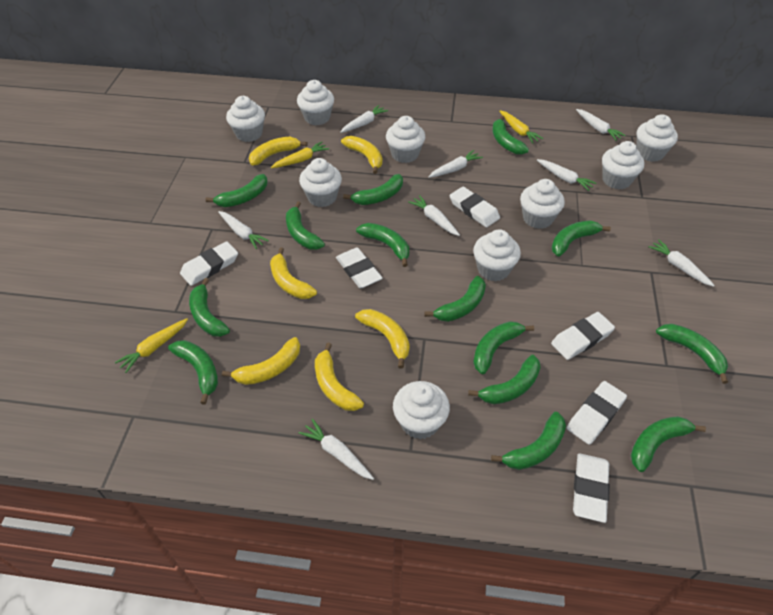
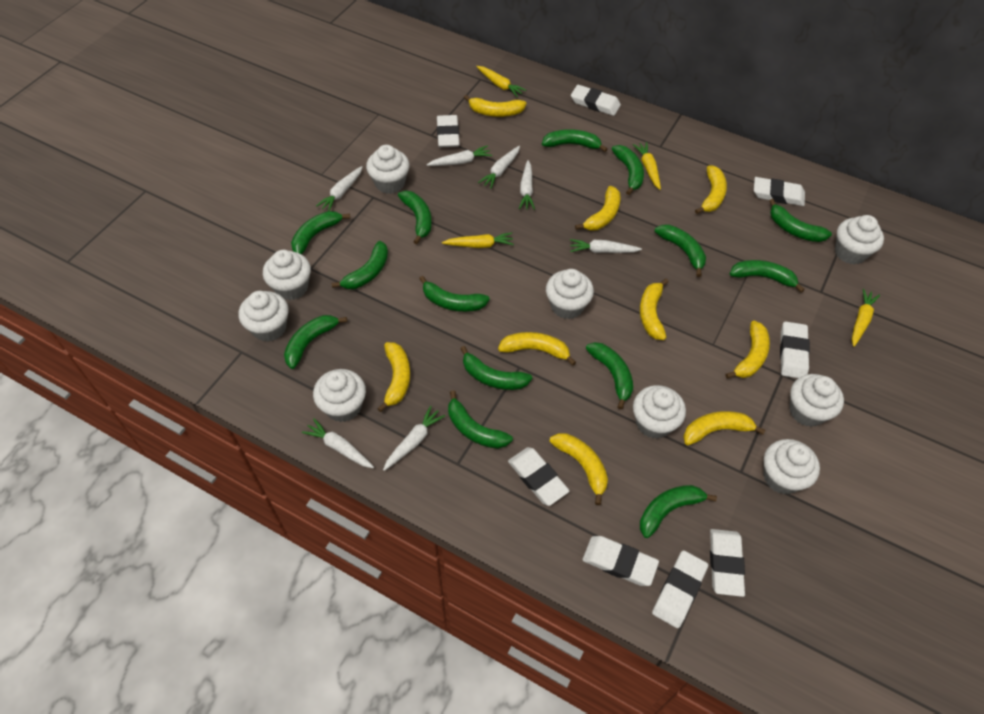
white carrot: [218,211,269,249] [299,419,374,480] [340,105,388,133] [408,195,460,236] [429,150,483,178] [537,159,596,191] [576,109,626,141] [648,239,715,287] = 8 -> [302,418,374,468] [316,166,363,211] [383,406,445,471] [427,146,492,166] [478,146,520,189] [519,160,535,210] [570,239,642,253] = 7
white eraser: [180,241,238,286] [336,247,383,288] [449,187,500,227] [551,312,615,360] [567,381,627,445] [573,454,610,523] = 6 -> [437,115,460,147] [508,447,570,506] [571,85,621,116] [582,536,659,586] [652,550,708,628] [710,529,745,597] [754,177,805,206] [780,321,810,378] = 8
yellow banana: [222,337,300,385] [249,137,308,166] [270,247,317,299] [315,343,364,411] [341,136,382,174] [355,309,410,368] = 6 -> [377,342,410,412] [464,95,526,117] [498,332,576,366] [549,433,608,505] [575,186,621,231] [640,279,669,340] [683,411,765,445] [695,165,727,214] [726,321,770,379] = 9
yellow carrot: [115,319,188,373] [271,142,329,168] [500,110,543,144] = 3 -> [442,232,514,248] [476,66,526,97] [633,142,661,190] [852,289,880,347] = 4

